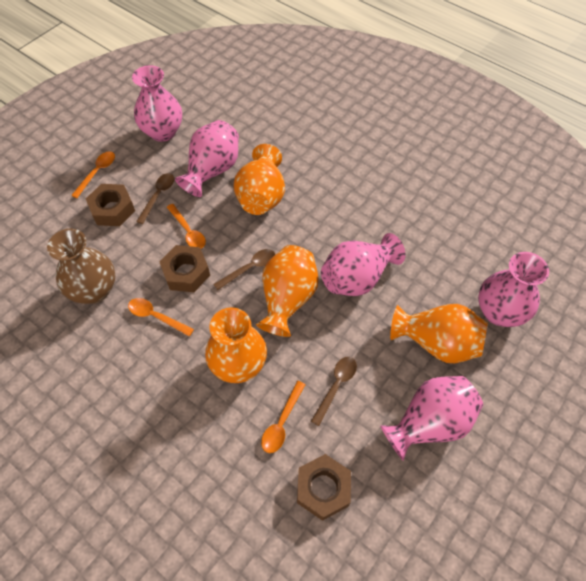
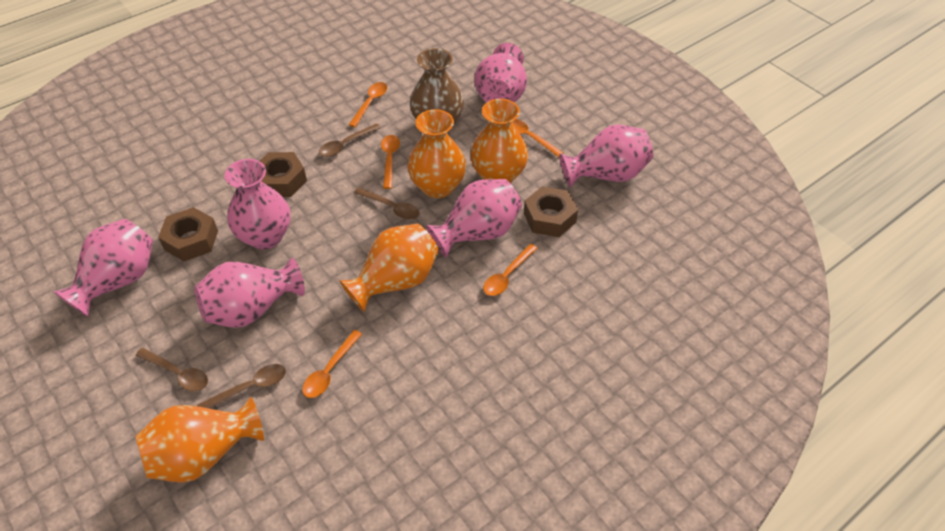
brown spoon: [136,173,174,224] [213,249,275,290] [311,357,357,426] = 3 -> [136,348,208,391] [197,364,286,408] [319,123,381,157] [354,187,419,220] = 4
orange spoon: [71,151,115,198] [128,298,194,336] [167,204,206,249] [261,381,306,453] = 4 -> [302,330,362,398] [349,82,387,127] [381,135,400,189] [483,244,538,296] [512,119,564,157] = 5
pink vase: [132,65,182,142] [175,120,239,197] [321,233,405,296] [380,376,483,461] [478,252,549,327] = 5 -> [54,219,153,317] [194,258,305,328] [224,159,291,250] [426,179,522,258] [475,43,527,102] [560,124,653,188] = 6

